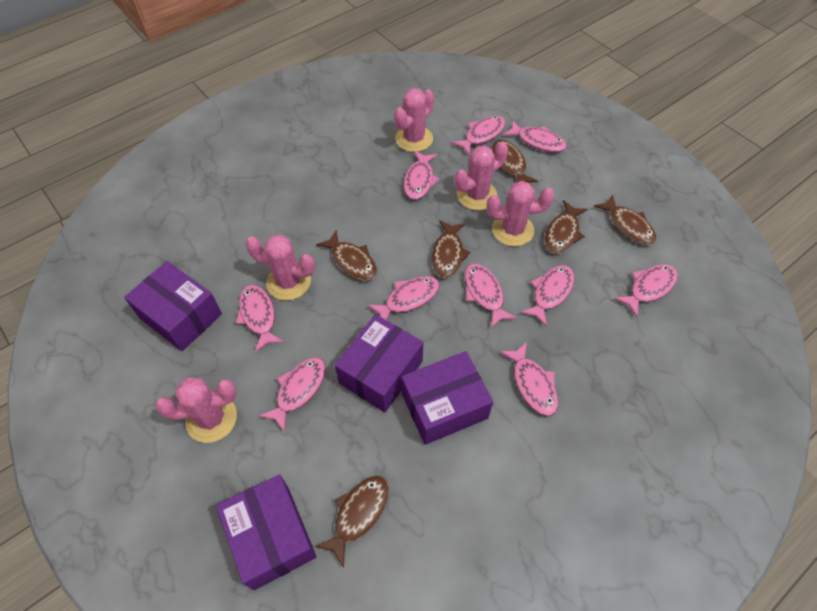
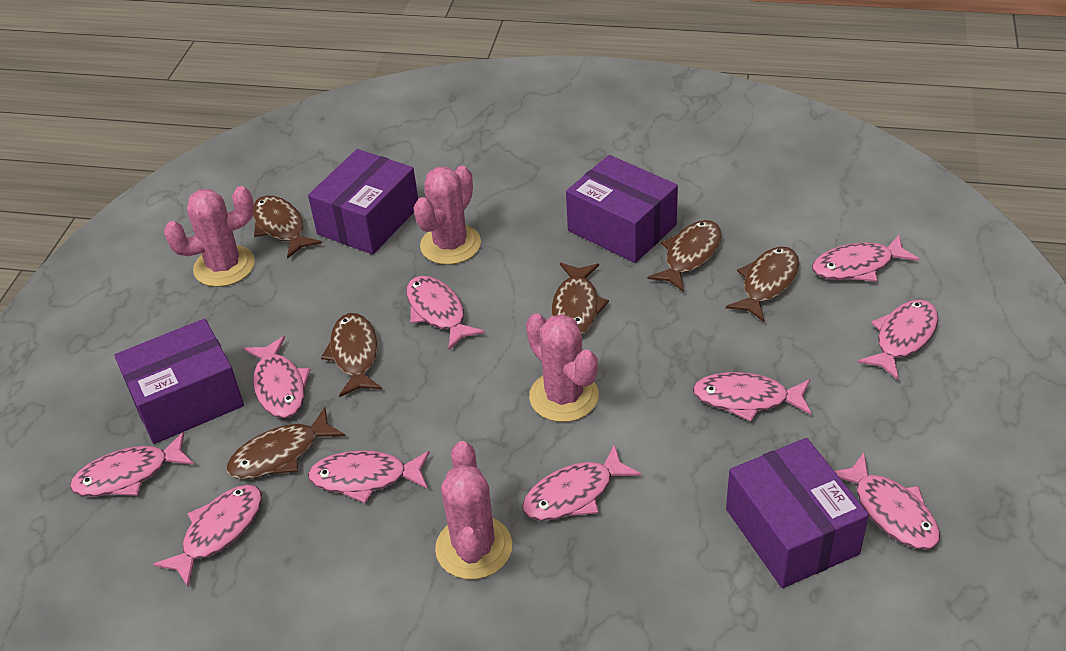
pink cactus: [155,377,237,443] [245,235,315,301] [394,88,434,152] [455,142,508,210] [486,181,554,246] = 5 -> [164,186,255,287] [414,165,481,265] [435,441,512,579] [526,313,599,422] = 4

